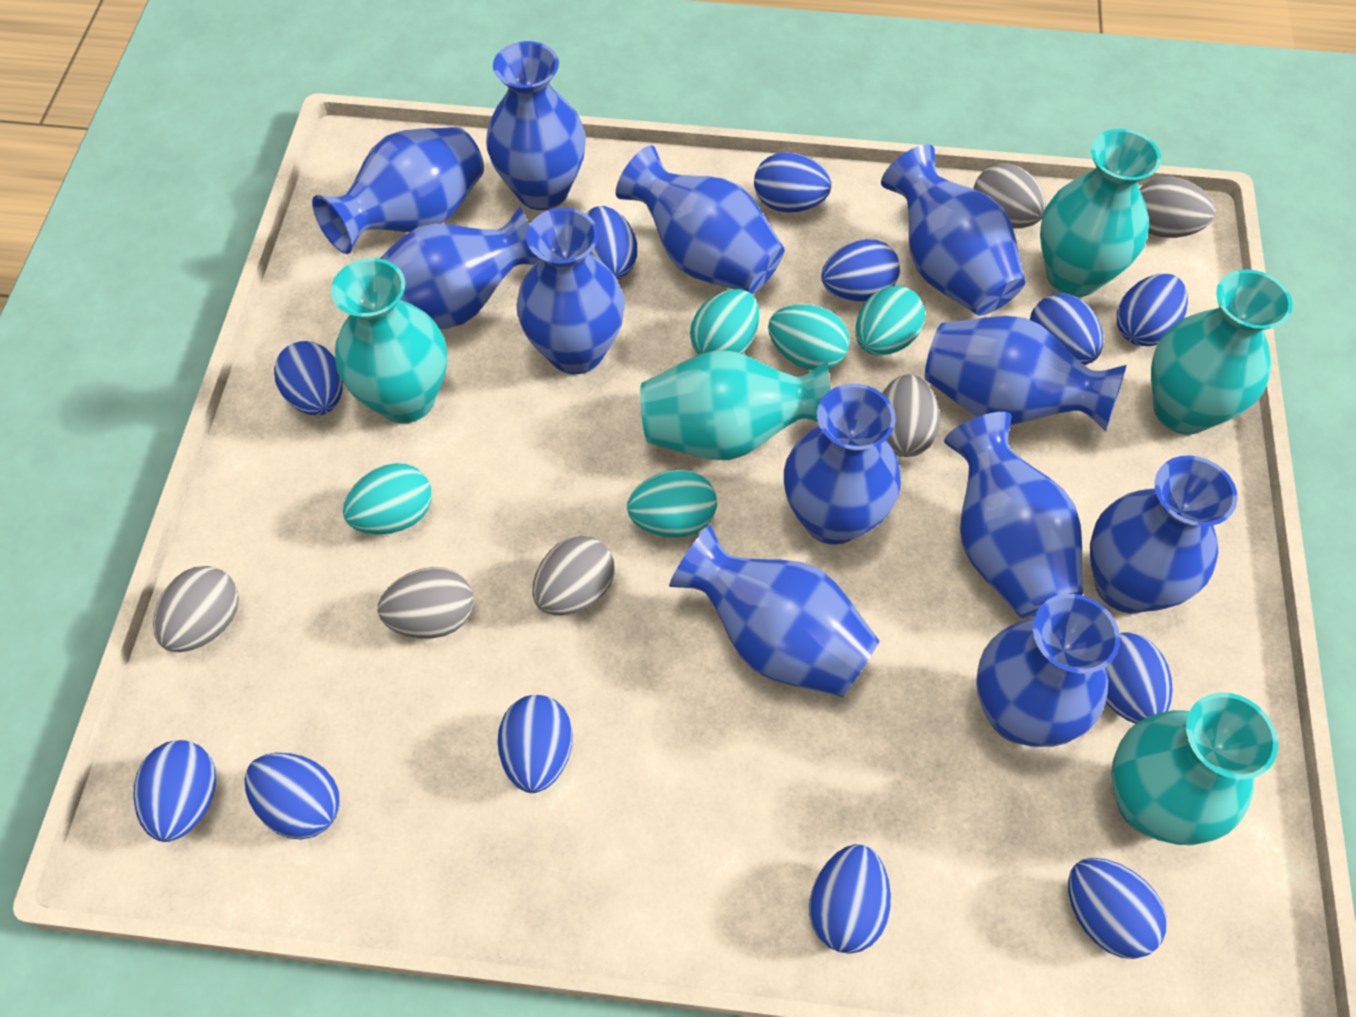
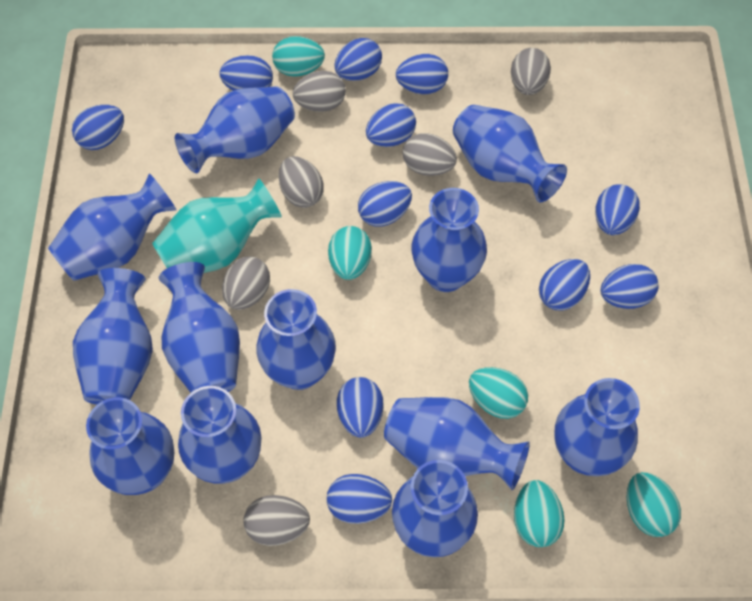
blue egg: [133,740,216,842] [245,753,340,839] [274,341,343,415] [498,695,573,793] [586,206,637,280] [754,152,831,213] [809,844,891,954] [821,239,900,301] [1030,293,1103,365] [1068,858,1167,959] [1106,632,1173,724] [1117,274,1188,346] = 12 -> [72,105,124,150] [219,55,273,91] [327,474,392,524] [334,38,382,81] [337,377,384,438] [358,181,412,227] [366,103,416,147] [396,54,448,94] [539,259,590,310] [595,184,640,235] [600,264,659,309] = 11
turquoise vase: [331,258,447,423] [640,350,831,460] [1040,129,1161,297] [1112,693,1278,845] [1151,269,1293,435] = 5 -> [152,178,282,273] = 1

